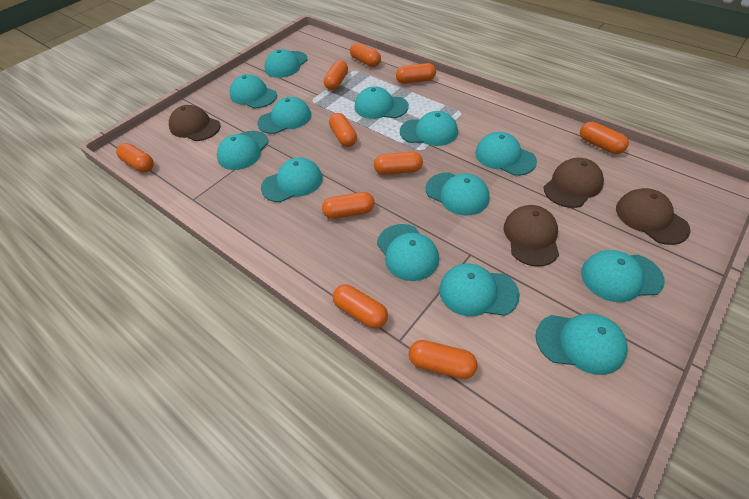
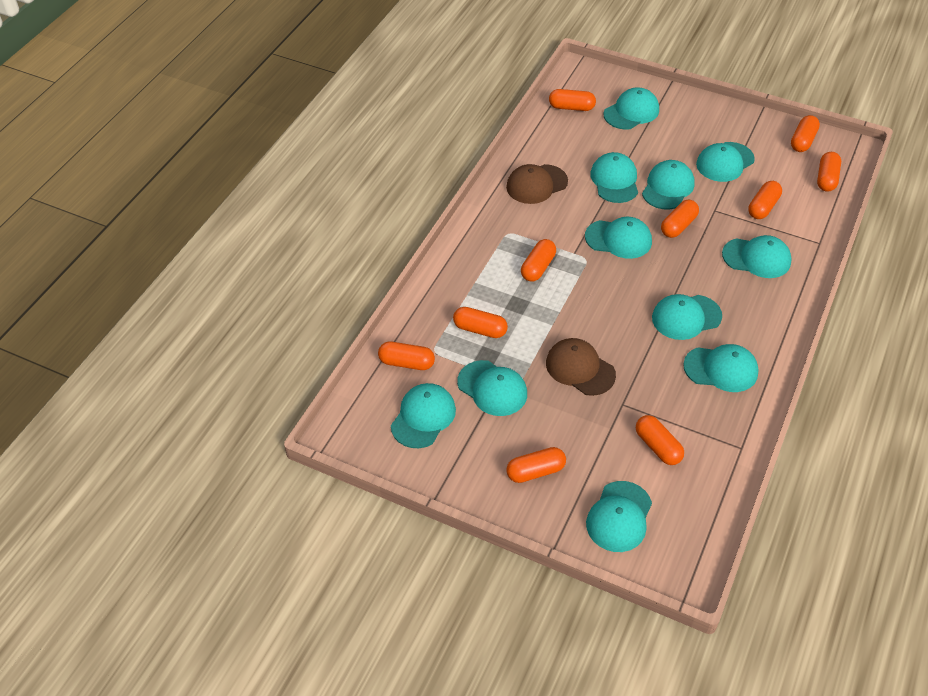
brown cap: [169,105,221,141] [504,205,559,267] [544,158,604,208] [616,188,691,245] = 4 -> [506,164,568,204] [546,338,616,396] = 2
turquoise cap: [217,131,269,170] [230,74,277,108] [257,97,311,134] [261,158,323,202] [265,49,308,78] [355,86,409,119] [377,224,439,281] [400,111,458,146] [425,172,489,216] [439,264,520,316] [475,132,537,176] [536,314,627,375] [581,250,665,302] = 13 -> [391,383,456,448] [457,360,527,416] [585,217,652,259] [586,481,652,552] [590,152,638,203] [603,87,659,130] [642,160,695,210] [652,294,722,340] [683,344,759,392] [696,142,755,182] [722,235,792,278] = 11

